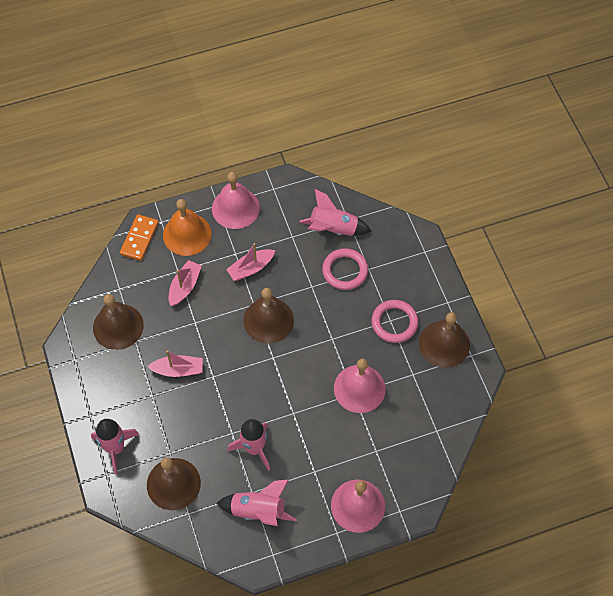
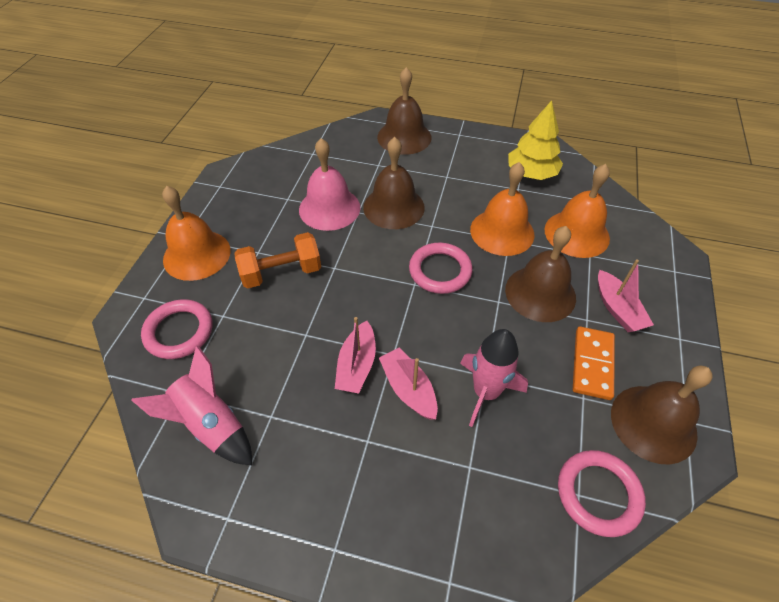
orange bell: [163,199,212,256] = 1 -> [162,186,231,281] [470,162,534,256] [544,164,610,258] = 3
orange dumbbell: none = 0 -> [235,232,321,288] = 1
pink bell: [212,172,260,229] [331,480,385,533] [334,359,386,413] = 3 -> [299,138,360,231] = 1
pink ring: [322,248,368,290] [371,300,419,343] = 2 -> [141,299,212,359] [409,243,473,294] [558,450,646,537] = 3
pink rocket: [91,419,139,474] [217,480,297,526] [228,419,270,471] [300,189,371,236] = 4 -> [131,346,252,465] [460,329,528,427] = 2
yellow tree: none = 0 -> [508,100,563,180] = 1

